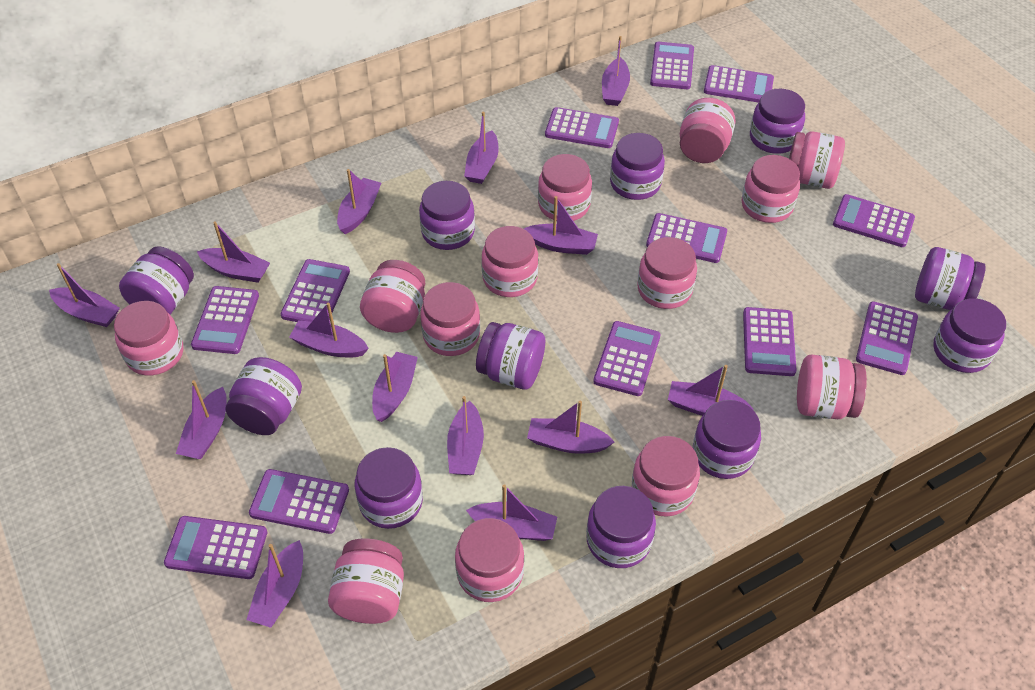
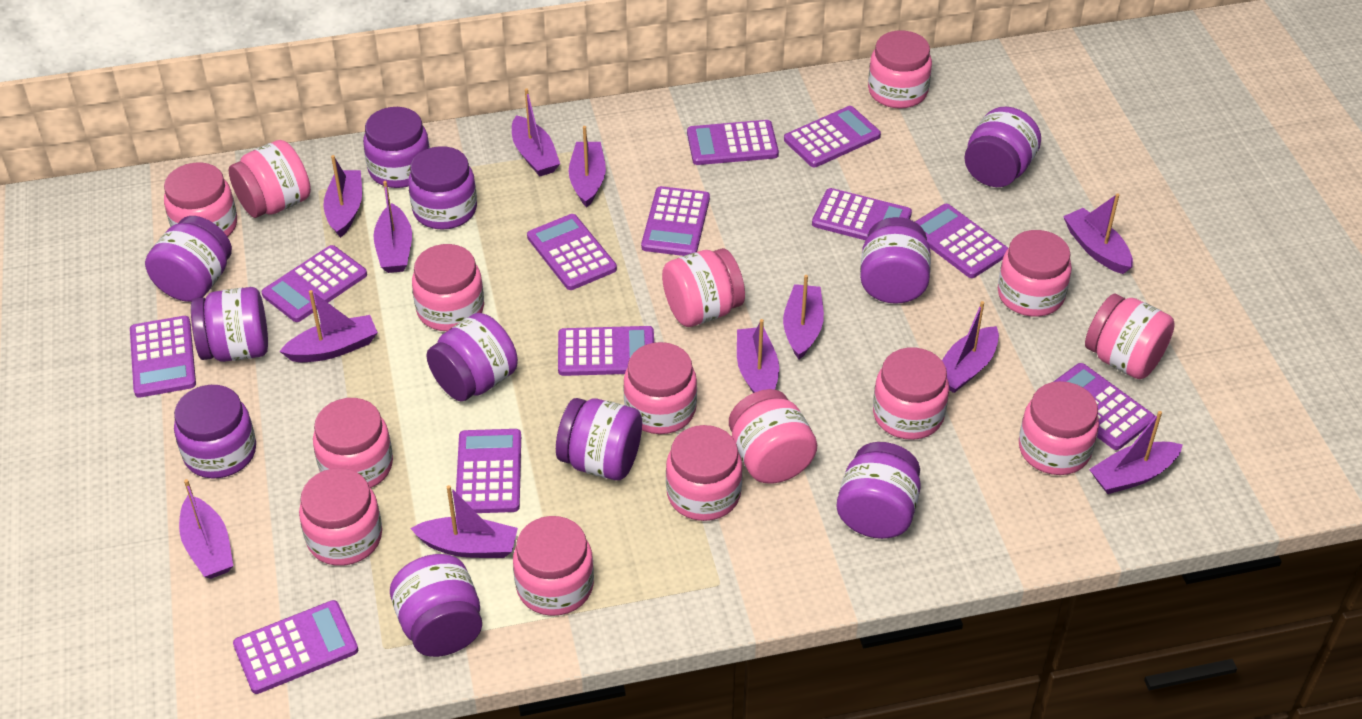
pink jar: [114,301,183,376] [328,538,404,624] [360,260,425,333] [420,282,480,356] [455,518,524,602] [481,226,538,297] [538,154,592,221] [632,436,700,517] [637,237,697,309] [680,98,736,163] [742,155,800,223] [789,131,845,189] [797,355,867,419] = 13 -> [164,162,237,237] [228,140,311,218] [299,468,382,566] [313,398,393,488] [412,244,484,331] [513,516,594,616] [623,342,697,434] [662,248,745,327] [666,425,743,521] [729,389,817,483] [868,31,932,109] [873,347,949,440] [998,230,1072,317] [1019,381,1099,475] [1085,294,1175,379] = 15
purple boat: [49,263,120,327] [176,380,227,459] [197,221,270,283] [246,540,303,628] [289,302,369,357] [337,169,381,234] [372,352,418,422] [447,396,484,475] [464,112,499,184] [466,484,557,541] [524,196,598,255] [527,401,614,454] [602,36,630,106] [668,365,753,416] = 14 -> [179,479,233,579] [279,290,378,362] [324,155,362,238] [374,181,412,273] [410,485,518,558] [512,89,560,176] [569,126,606,208] [737,319,779,393] [783,275,824,360] [942,301,999,393] [1063,193,1133,274] [1089,411,1183,494] = 12

